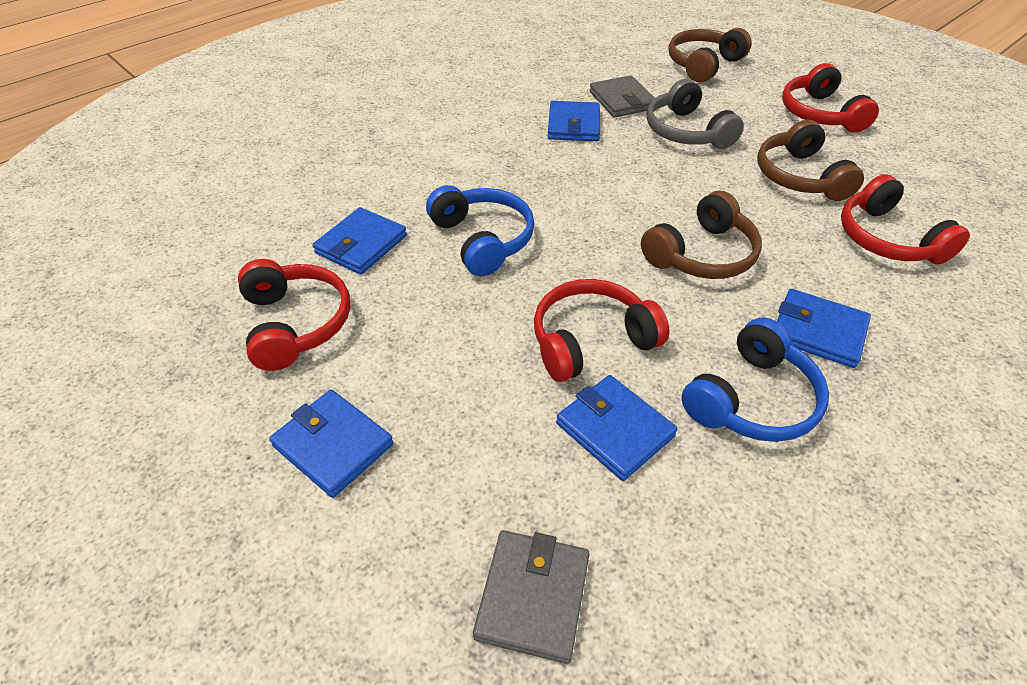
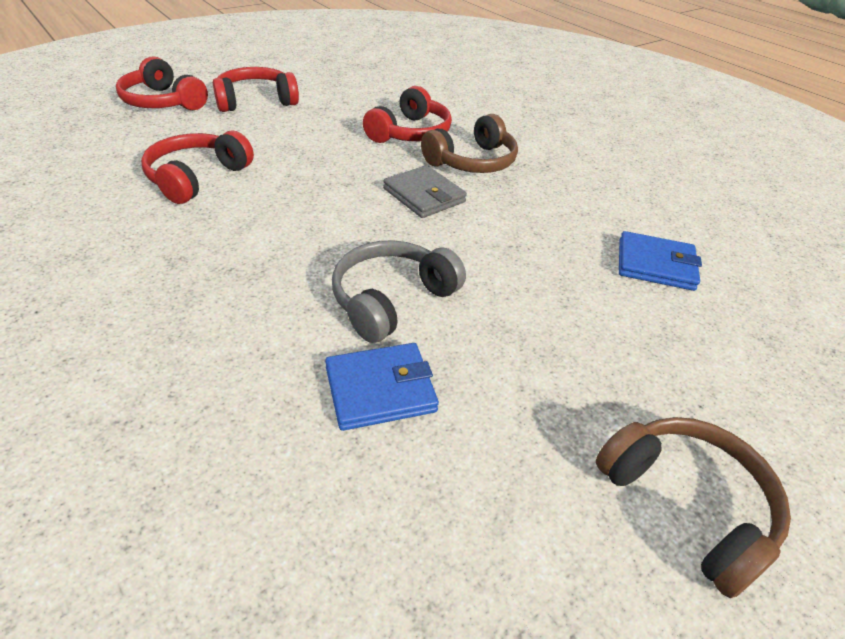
blue headphones: [426,185,535,276] [681,318,829,442] = 2 -> none = 0
blue wallet: [269,390,394,498] [313,207,407,274] [548,101,600,141] [556,375,677,481] [777,289,871,368] = 5 -> [325,343,439,431] [619,231,702,291] = 2
brown headphones: [641,191,762,279] [669,28,752,83] [757,120,864,201] = 3 -> [421,114,518,173] [596,417,791,598] = 2
grey wallet: [473,530,590,664] [589,75,655,118] = 2 -> [383,165,467,218] = 1

